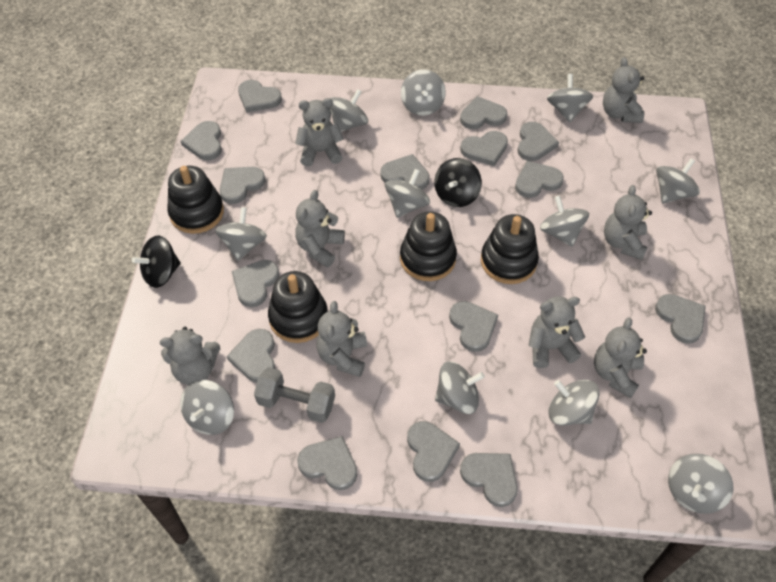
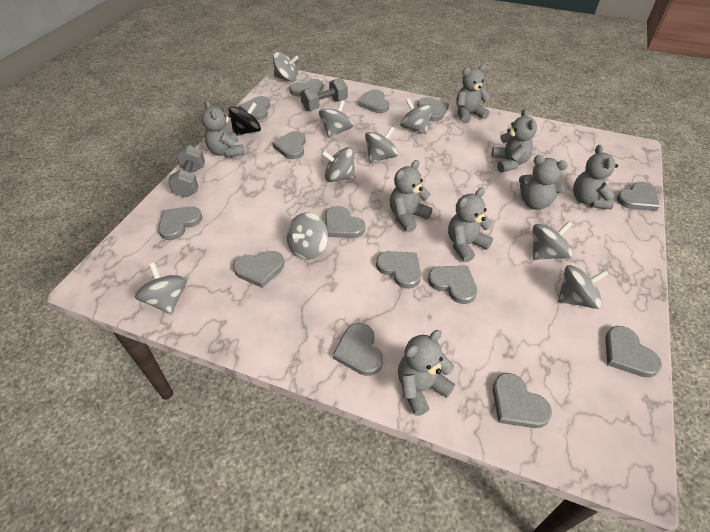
black spinning top: [132,236,181,288] [434,158,482,207] = 2 -> [228,102,261,136] = 1
black stacking toy: [167,166,224,234] [268,271,328,343] [400,211,457,281] [481,214,539,284] = 4 -> none = 0
grey dumbbell: [254,367,335,423] = 1 -> [168,145,205,197] [300,78,348,111] = 2
grey heart: [181,121,222,160] [220,167,266,204] [227,329,275,383] [232,260,279,307] [238,80,282,113] [297,436,357,490] [380,154,430,190] [407,421,460,482] [449,301,498,352] [460,96,507,129] [460,131,508,166] [460,453,518,507] [515,161,564,198] [518,122,559,161] [655,294,706,344] = 15 -> [158,206,202,240] [233,251,284,288] [239,96,271,120] [272,131,306,159] [289,79,323,97] [325,206,365,238] [332,323,383,376] [358,90,389,113] [376,251,421,289] [417,97,449,121] [428,266,477,304] [493,373,552,428] [605,326,662,378] [617,182,660,211] = 14
grey spinning top: [180,380,234,435] [215,207,267,261] [330,89,368,132] [385,169,430,218] [401,69,446,116] [435,361,485,414] [540,196,589,247] [547,74,593,123] [549,380,599,426] [656,158,700,204] [668,454,733,514] = 11 -> [135,263,187,315] [273,52,299,82] [287,212,328,260] [319,100,353,138] [321,147,356,182] [365,126,398,163] [400,99,433,134] [533,221,572,260] [558,265,609,309] = 9

